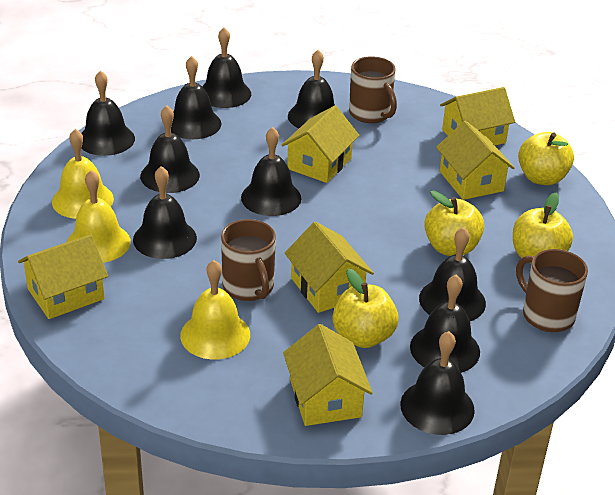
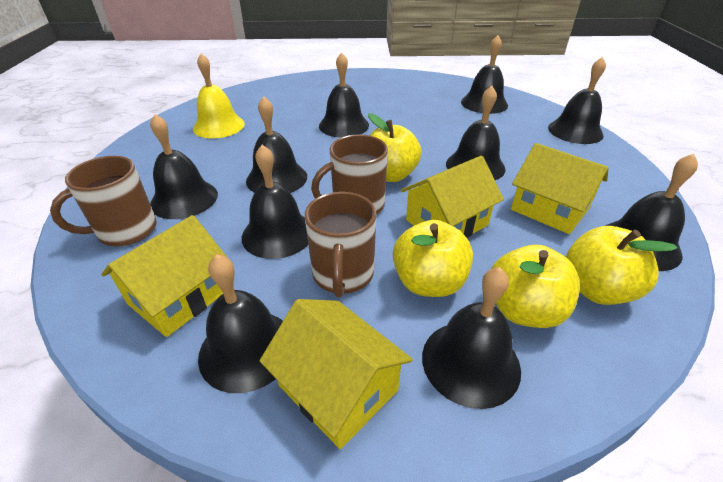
yellow bell: [52,129,114,219] [67,170,131,263] [180,260,250,360] = 3 -> [193,53,245,138] = 1
yellow house: [18,234,108,319] [282,106,360,183] [283,324,373,426] [285,222,374,313] [436,121,515,200] [440,87,515,145] = 6 -> [101,215,227,337] [260,299,413,449] [401,156,504,238] [511,143,609,234] = 4

